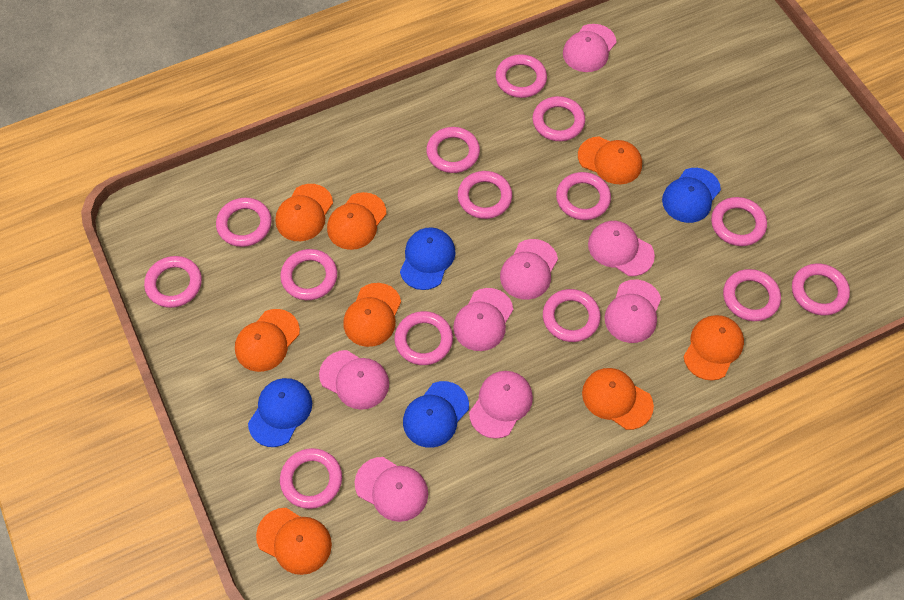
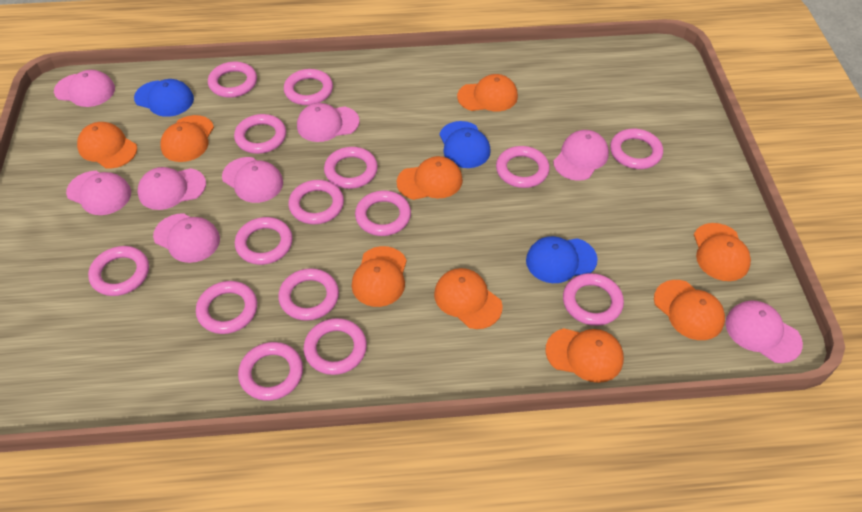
blue cap: [248,378,312,447] [400,227,456,290] [403,381,469,448] [662,168,721,223] = 4 -> [134,79,194,117] [439,121,491,168] [526,236,598,283] = 3
orange cap: [235,309,300,372] [256,508,332,575] [275,184,333,241] [327,192,386,250] [343,283,401,347] [578,136,642,184] [582,368,654,430] [683,315,744,381] = 8 -> [77,122,137,169] [160,115,214,162] [352,246,407,307] [397,156,463,200] [434,268,503,329] [457,74,518,111] [545,328,624,383] [654,280,725,340] [694,223,751,281] = 9
pink ring: [144,256,202,308] [216,198,272,247] [280,249,337,300] [280,448,342,509] [394,311,453,365] [426,127,480,173] [458,171,512,219] [495,54,547,98] [533,96,585,141] [543,289,601,342] [556,172,611,220] [711,197,767,246] [723,269,781,321] [792,263,850,315] = 14 -> [88,246,149,296] [196,281,257,334] [208,62,257,98] [234,114,286,154] [235,217,293,265] [238,342,303,401] [278,268,339,321] [284,69,333,105] [288,180,344,224] [304,318,367,375] [324,147,378,189] [355,191,411,236] [496,146,550,188] [563,273,624,326] [610,129,663,169] = 15

